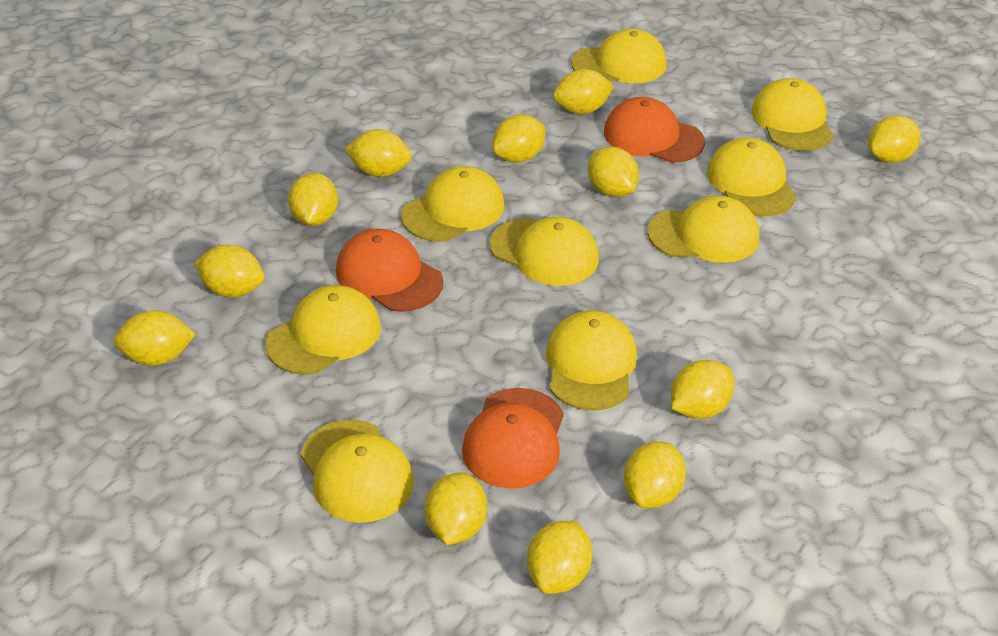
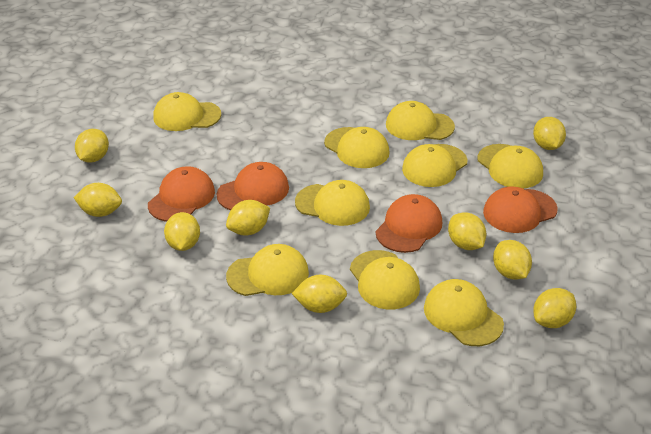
orange cap: [336,229,443,312] [462,388,564,489] [604,97,705,163] = 3 -> [148,166,215,222] [217,162,289,210] [376,194,442,253] [483,187,558,233] = 4
yellow lemon: [113,310,196,366] [194,245,265,297] [288,173,338,226] [345,129,412,177] [425,472,487,545] [493,114,545,163] [527,521,592,594] [553,69,614,114] [588,146,639,197] [624,441,686,508] [671,360,734,419] [869,115,920,163] = 12 -> [74,183,122,217] [75,129,109,163] [164,212,200,251] [226,200,270,236] [292,275,347,313] [448,213,486,250] [493,240,532,280] [533,117,566,150] [533,288,576,328] = 9

